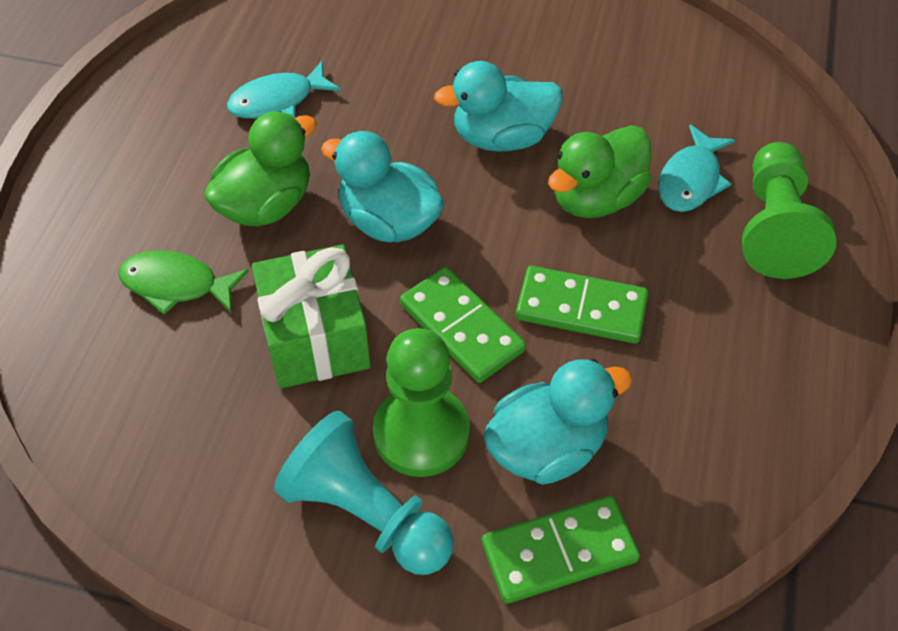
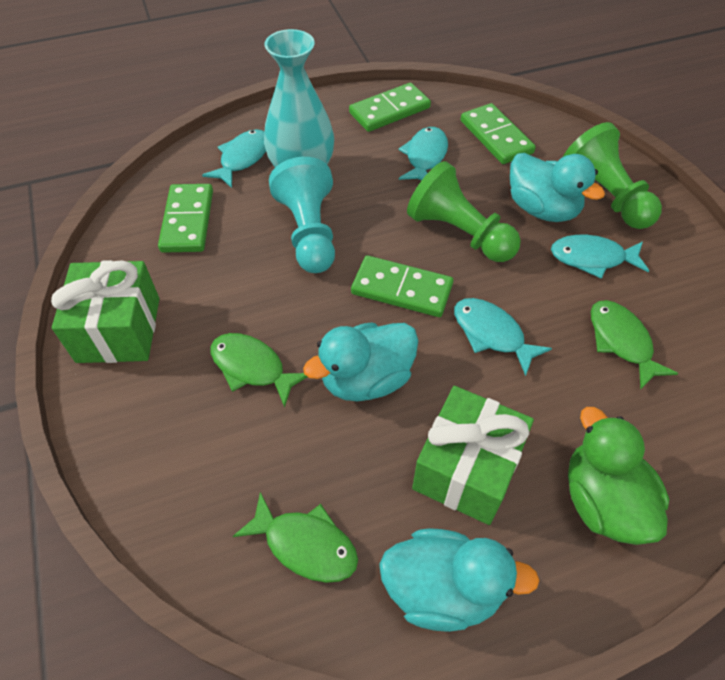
green domino: [400,267,526,383] [482,496,640,604] [516,266,649,344] = 3 -> [158,184,213,253] [349,83,431,132] [351,255,453,317] [461,103,536,164] = 4
green duck: [204,111,317,226] [548,125,651,218] = 2 -> [568,407,669,545] = 1
green fish: [118,250,249,315] = 1 -> [211,333,307,408] [233,492,358,583] [591,300,679,390] = 3
green gift: [252,245,371,388] = 1 -> [51,260,159,363] [412,386,534,525] = 2
turquoise fish: [227,61,341,119] [658,124,735,212] = 2 -> [202,129,266,188] [398,127,448,181] [454,298,552,376] [551,235,649,279] = 4
turquoise vase: none = 0 -> [264,29,334,167] = 1

